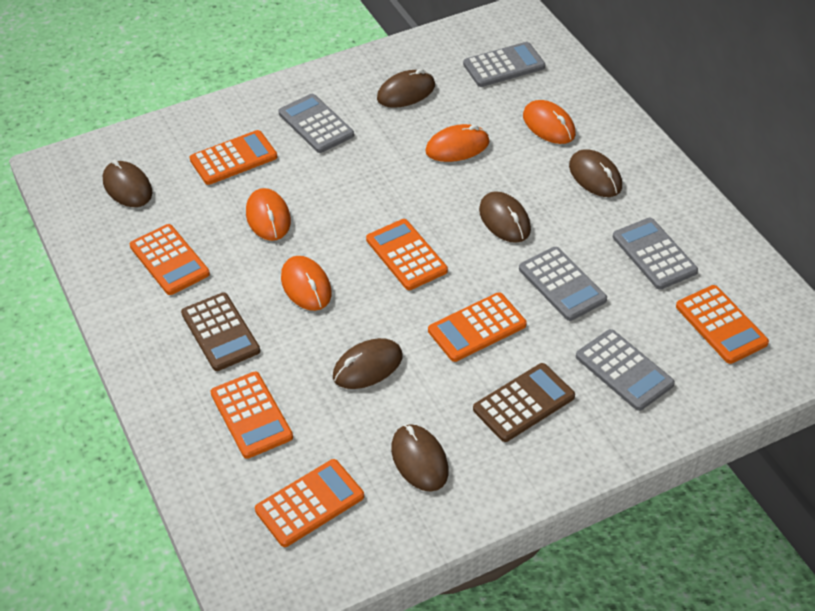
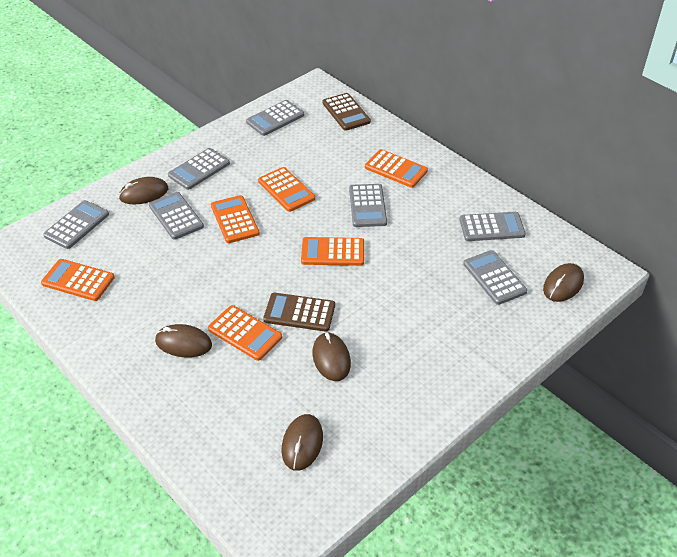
brown mouse: [103,159,152,207] [333,338,403,389] [377,69,435,108] [391,424,449,492] [479,191,531,243] [569,149,622,197] = 6 -> [119,177,168,204] [155,324,212,357] [282,414,323,471] [313,332,351,381] [543,263,584,302] = 5
grey calculator: [278,94,354,153] [463,42,545,87] [519,247,607,321] [576,329,675,411] [613,218,698,290] = 5 -> [43,200,109,249] [149,192,204,240] [168,148,230,190] [246,100,304,136] [349,184,387,227] [460,212,526,241] [463,250,527,305] = 7
orange calculator: [130,224,210,295] [190,130,277,185] [210,372,293,459] [255,459,364,547] [366,219,448,290] [428,292,527,362] [676,285,769,364] = 7 -> [41,259,115,301] [208,305,282,361] [211,195,259,243] [258,167,315,212] [301,237,364,266] [365,149,428,188] = 6
orange mouse: [246,188,291,241] [281,256,332,311] [425,124,489,162] [523,100,576,144] = 4 -> none = 0

